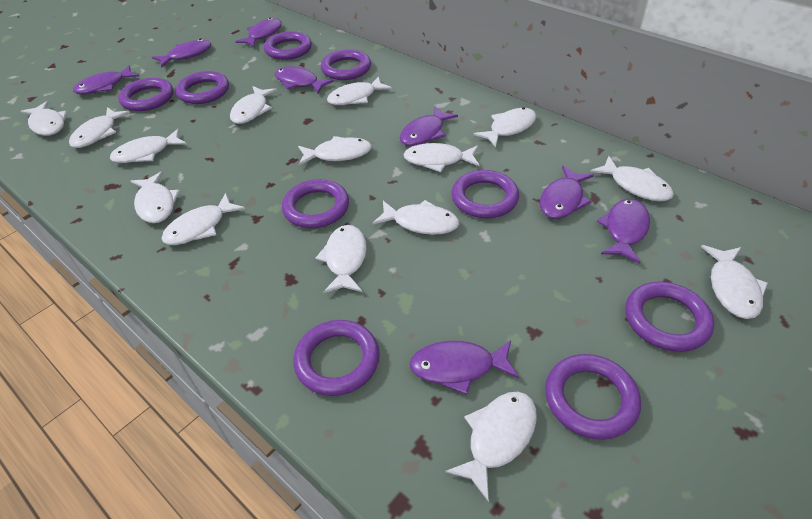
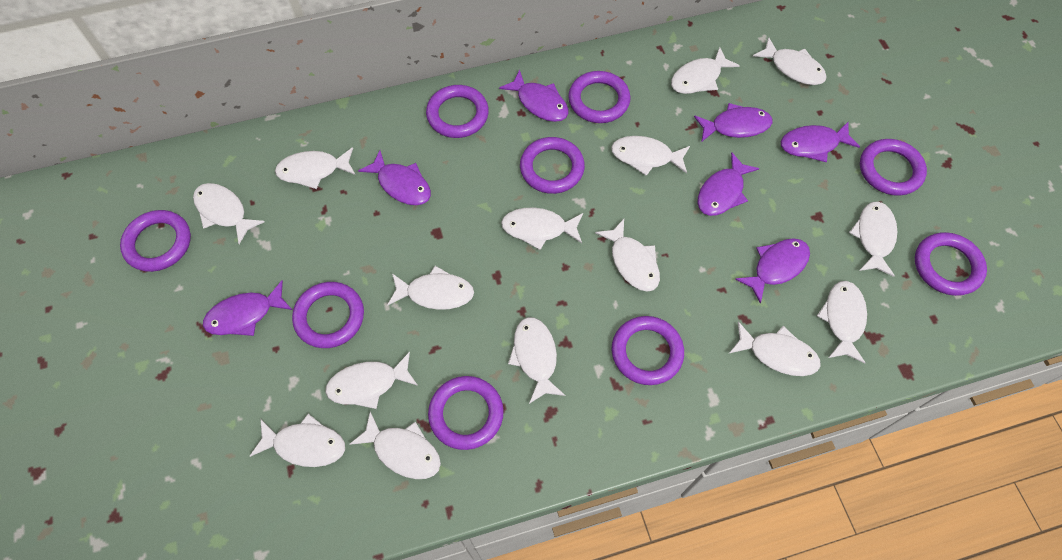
purple fish: [73,66,139,94] [152,39,211,68] [235,18,282,47] [275,66,334,93] [400,106,458,146] [409,340,519,395] [540,166,594,219] [597,199,650,264] = 8 -> [203,280,292,336] [358,150,431,205] [499,70,568,122] [694,103,773,141] [698,152,759,216] [735,238,810,304] [781,122,860,162] = 7

